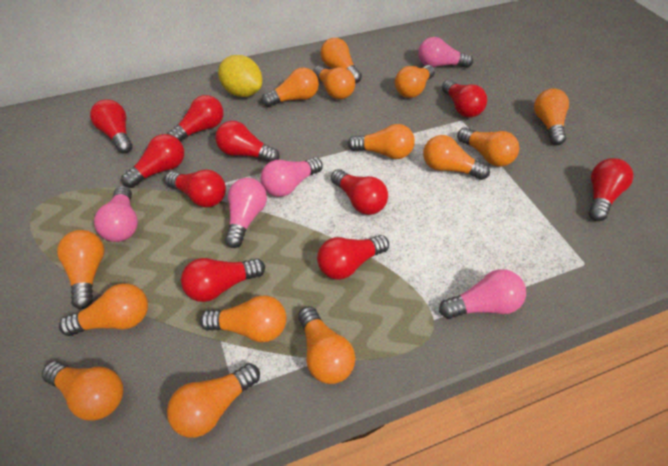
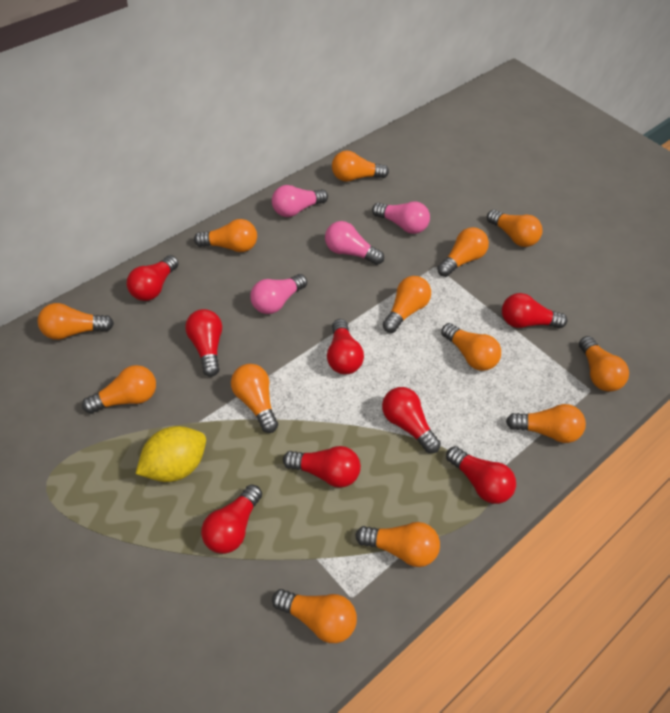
orange light bulb: [42,361,123,421] [57,230,104,309] [59,283,148,336] [167,363,260,438] [200,295,286,342] [262,68,319,107] [298,306,355,384] [313,66,355,99] [321,38,362,83] [347,124,415,159] [395,65,435,98] [423,135,490,180] [457,127,519,167] [534,89,569,145] = 14 -> [38,303,114,340] [82,365,156,414] [194,219,257,252] [231,364,278,433] [272,589,357,643] [332,150,389,182] [355,522,440,567] [382,276,431,333] [437,227,489,277] [441,323,501,371] [487,210,543,247] [506,404,586,443] [579,336,629,392] = 13
pink light bulb: [94,186,138,242] [225,178,267,248] [261,157,323,197] [418,37,473,68] [439,269,526,319] = 5 -> [250,274,307,314] [272,185,328,217] [325,221,384,265] [372,201,430,234] = 4
red light bulb: [90,99,132,153] [121,134,184,188] [165,170,226,207] [167,95,223,142] [181,258,265,302] [215,121,279,162] [317,235,389,279] [331,169,388,215] [442,80,487,118] [589,158,633,221] = 10 -> [127,255,179,301] [185,309,222,377] [201,484,262,554] [283,446,361,488] [327,319,364,375] [382,387,441,453] [446,446,516,504] [502,293,567,328] = 8

